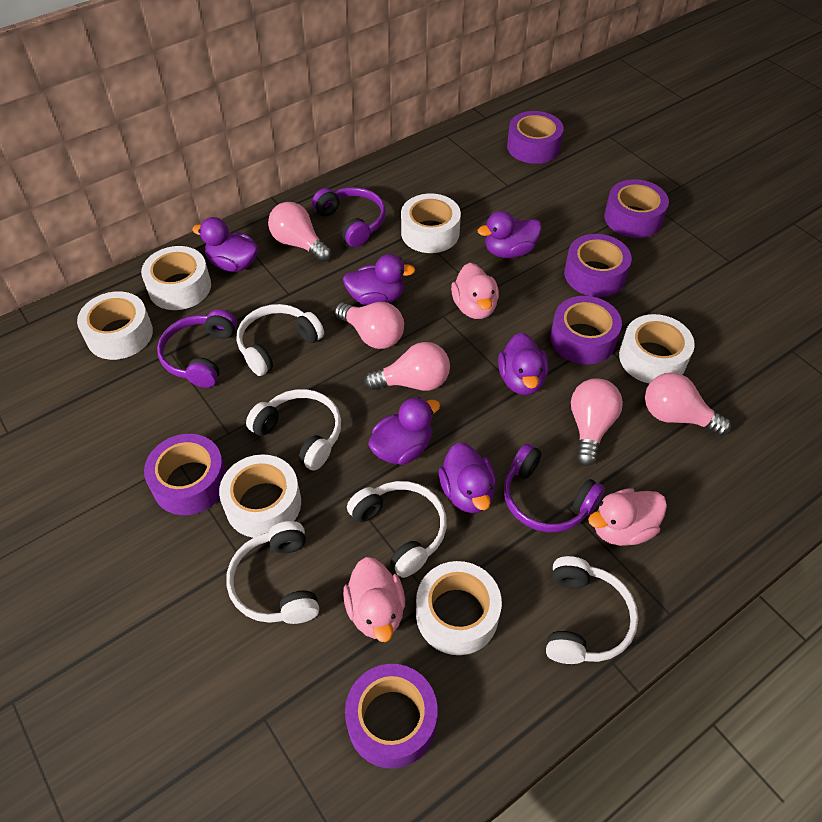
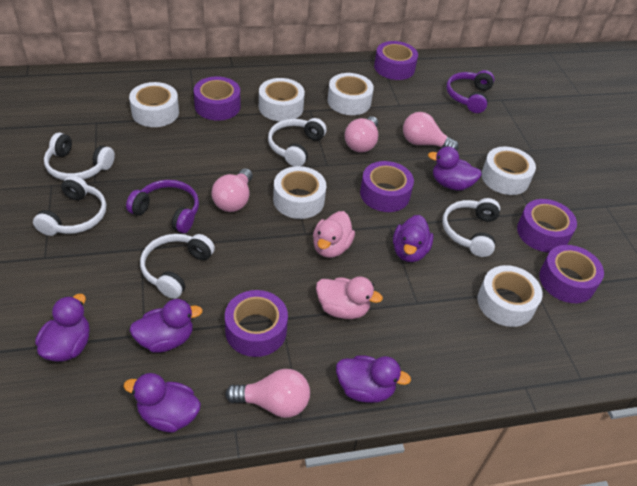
pink duck: [343,557,405,642] [451,263,499,319] [588,488,667,546] = 3 -> [313,211,355,258] [316,276,383,319] = 2
pink light bulb: [268,202,332,262] [334,302,404,349] [364,342,450,391] [571,378,623,466] [645,372,731,436] = 5 -> [211,168,253,212] [225,369,310,418] [345,116,378,153] [403,112,459,150] = 4
purple headphones: [157,309,237,388] [312,187,386,247] [504,443,605,532] = 3 -> [126,180,199,233] [446,70,494,113] = 2

